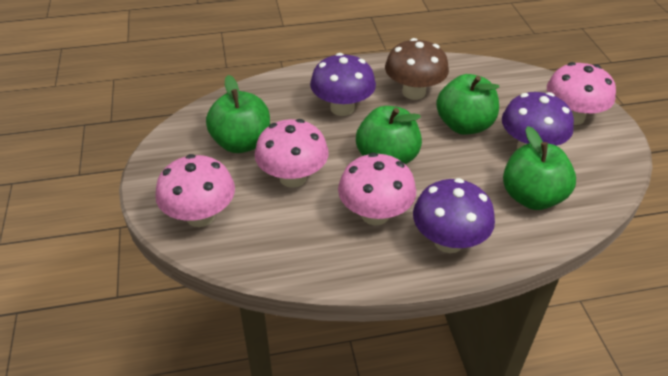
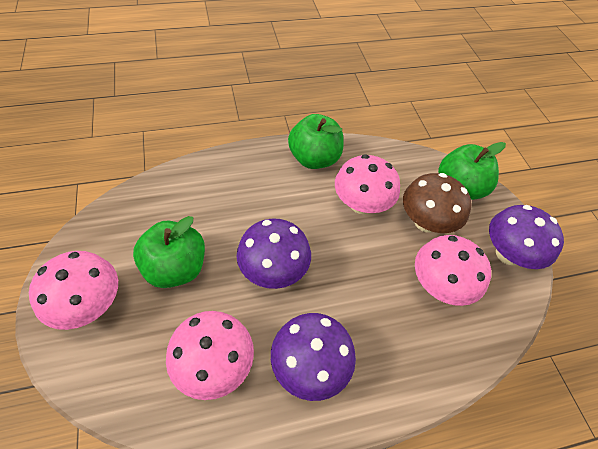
green apple: [206,75,270,153] [356,106,422,164] [436,74,499,135] [503,126,576,210] = 4 -> [133,216,205,288] [288,114,344,169] [438,142,506,200] = 3

